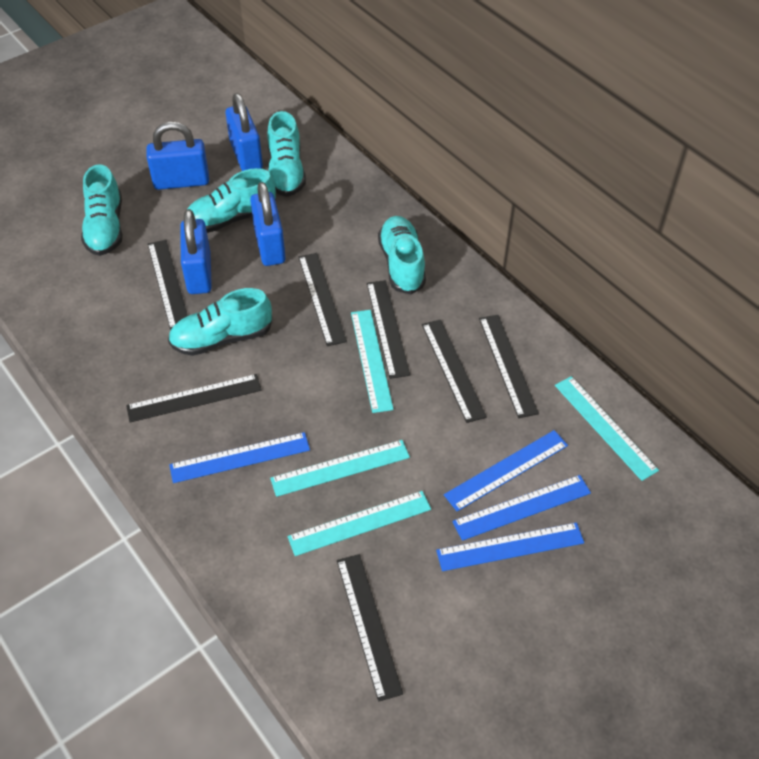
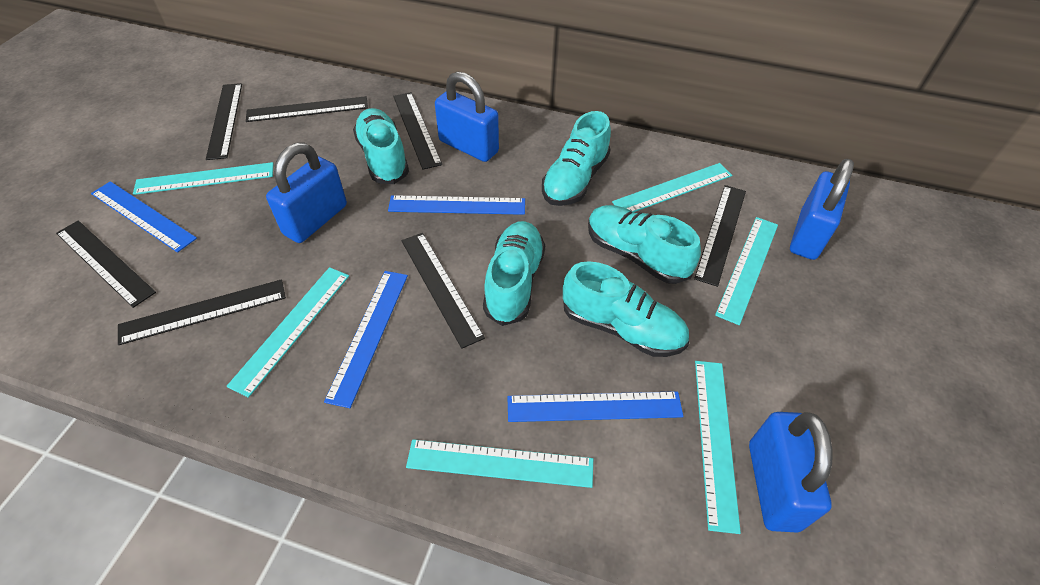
turquoise ruler: [270,440,410,497] [288,491,431,556] [351,310,394,413] [555,376,659,481] = 4 -> [133,162,273,195] [227,267,349,398] [406,439,593,488] [612,163,732,212] [695,361,741,534] [715,217,778,325] = 6

